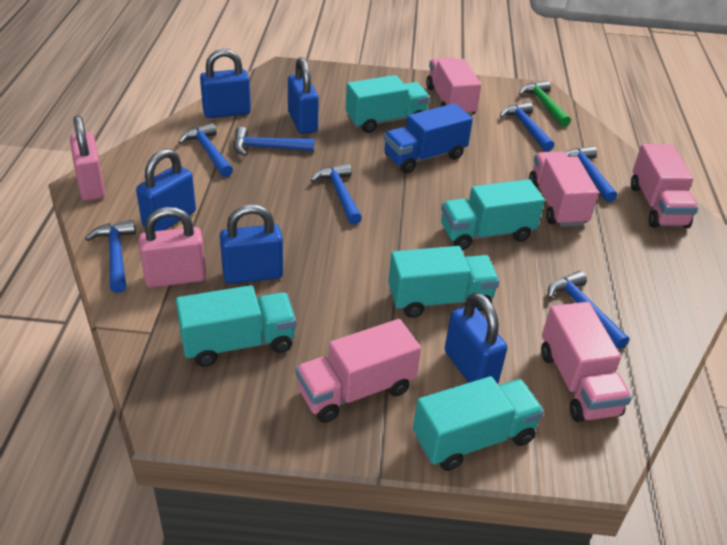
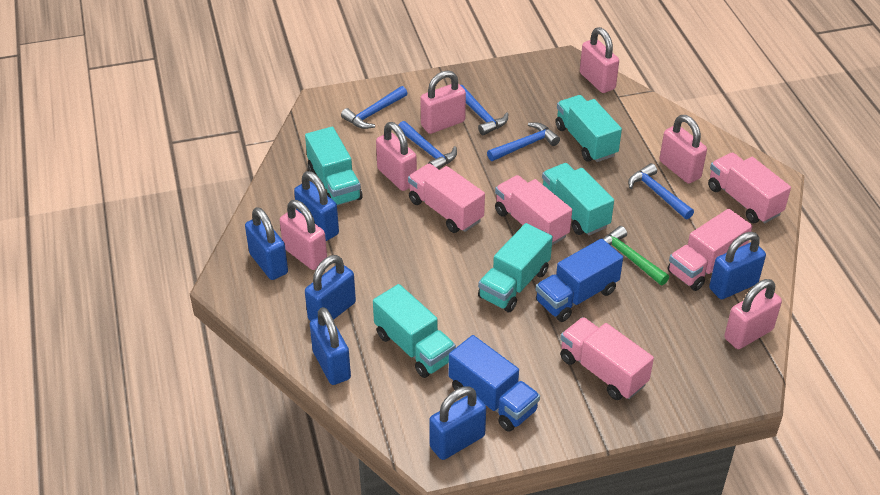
blue hammer: [85,220,136,293] [178,123,233,177] [233,127,314,156] [311,163,362,225] [500,102,554,152] [548,271,629,349] [565,146,617,202] = 7 -> [341,86,407,129] [398,121,457,169] [461,85,508,135] [487,122,560,161] [628,163,694,219] = 5
blue padlock: [136,148,196,231] [200,49,251,118] [220,204,283,284] [288,57,319,134] [445,292,507,384] = 5 -> [245,207,288,280] [294,171,339,241] [305,255,356,321] [310,307,351,385] [429,386,486,460] [709,232,766,299] = 6
blue truck: [384,103,473,173] = 1 -> [449,335,540,432] [536,238,623,322] = 2
pink padlock: [70,115,105,201] [139,207,206,288] = 2 -> [280,200,327,270] [376,122,417,191] [420,70,466,134] [580,27,619,93] [660,115,707,184] [724,279,782,349] = 6

